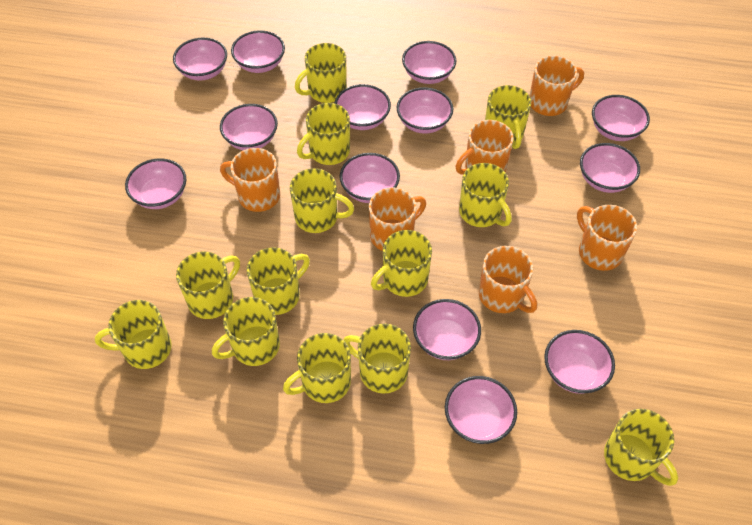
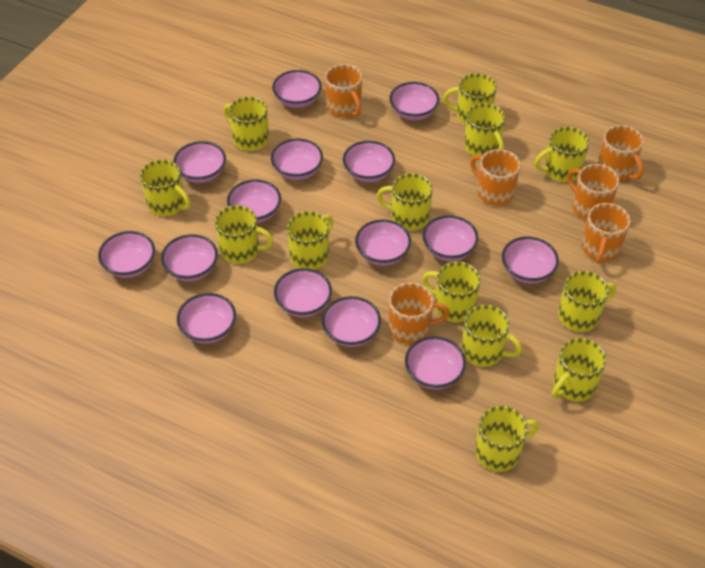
pink bowl: [125,158,186,209] [173,38,227,81] [220,104,278,150] [231,30,285,73] [334,84,391,130] [339,153,400,203] [397,87,453,134] [402,41,456,84] [413,299,481,360] [445,376,517,444] [544,330,615,394] [580,143,640,193] [592,95,650,141] = 13 -> [98,231,155,278] [161,234,218,281] [173,141,226,183] [177,293,236,344] [227,179,281,223] [271,139,323,180] [272,70,322,108] [274,268,332,317] [322,296,381,347] [343,141,395,182] [355,219,411,266] [390,82,439,120] [405,336,466,390] [423,215,478,261] [502,237,559,284] = 15

